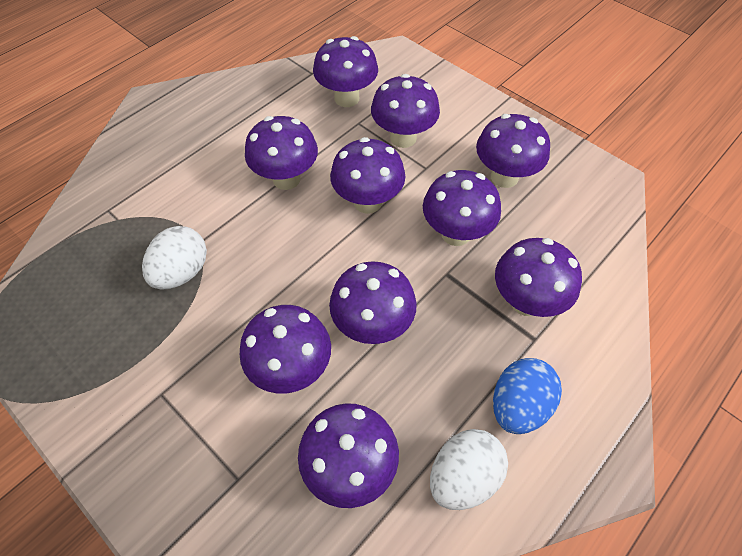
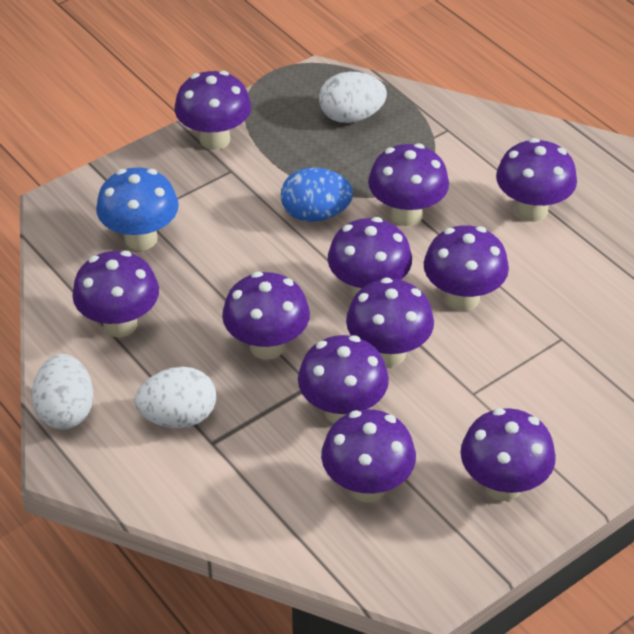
blue mushroom: none = 0 -> [96,167,179,250] = 1
purple mushroom: [240,305,331,393] [245,116,318,190] [298,403,399,508] [313,36,378,107] [329,261,417,344] [330,137,405,214] [371,74,440,148] [423,170,501,246] [476,114,550,188] [495,238,582,317] = 10 -> [72,251,159,337] [175,71,251,150] [222,272,310,360] [298,335,389,423] [321,409,416,502] [328,217,412,296] [346,278,434,367] [368,143,449,226] [424,225,509,311] [460,408,556,501] [496,138,577,222] = 11
white egg: [142,226,207,290] [430,429,508,510] = 2 -> [32,354,93,429] [135,367,216,428] [319,72,387,123] = 3

